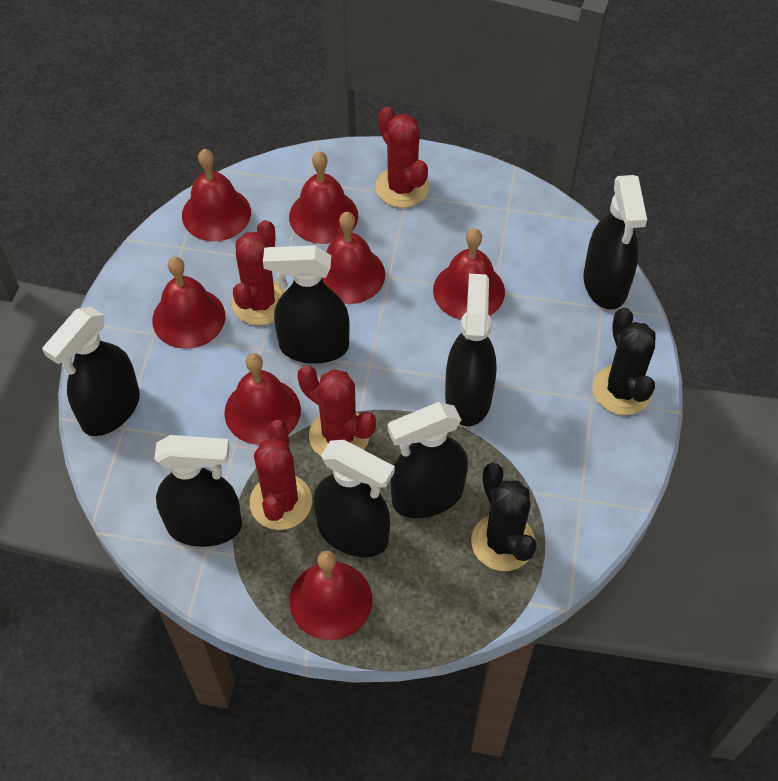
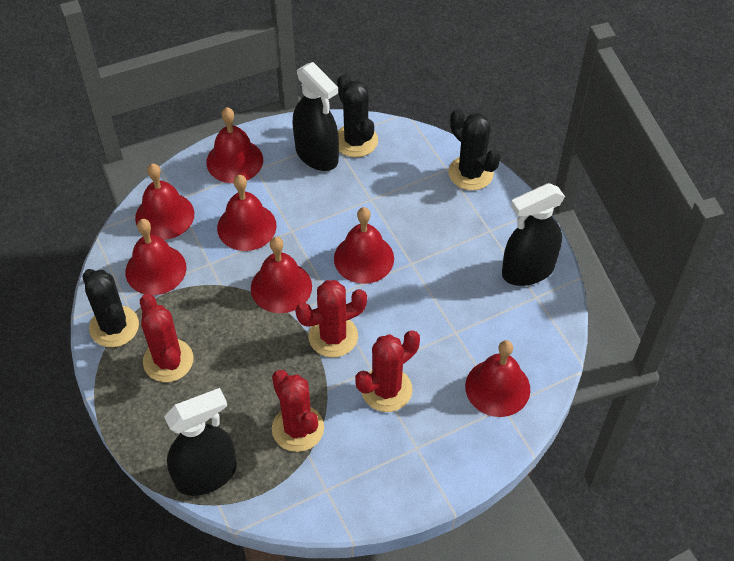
black cactus: [471,463,537,571] [593,308,656,415] = 2 -> [82,269,139,347] [337,74,378,157] [449,109,501,190] = 3
black spray bottle: [42,307,140,436] [154,435,242,547] [263,245,350,364] [314,440,395,557] [388,402,468,518] [445,274,496,426] [583,175,647,310] = 7 -> [164,388,237,496] [293,62,339,171] [502,183,565,286] = 3

